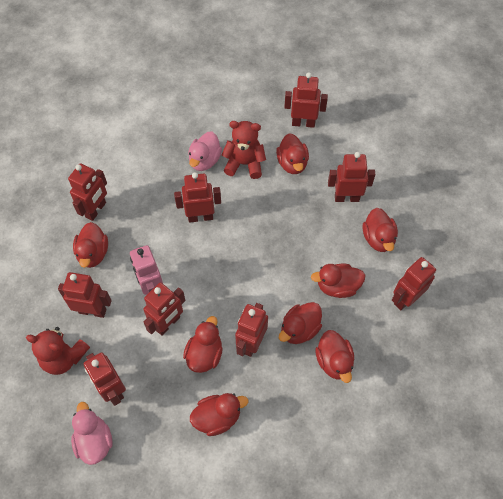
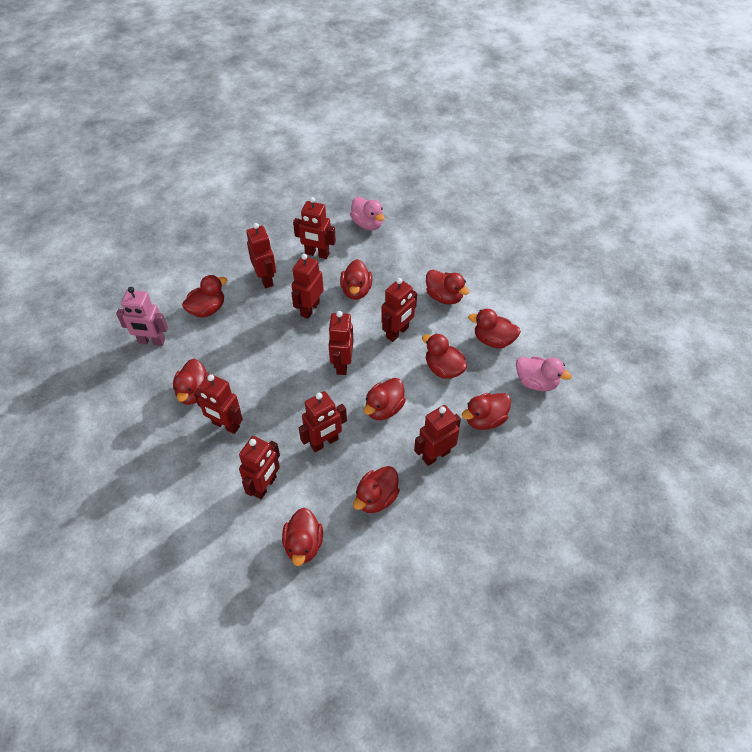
red duck: [73,222,108,268] [183,316,223,373] [190,393,248,436] [276,133,309,174] [279,302,322,344] [311,264,365,298] [315,330,354,383] [363,208,398,252] = 8 -> [173,359,209,405] [182,275,227,317] [282,508,323,566] [340,259,372,300] [353,466,400,513] [364,378,406,420] [422,333,467,379] [426,270,469,305] [462,393,511,430] [468,309,521,348] = 10
red teddy bear: [26,327,90,375] [222,121,266,179] = 2 -> none = 0

